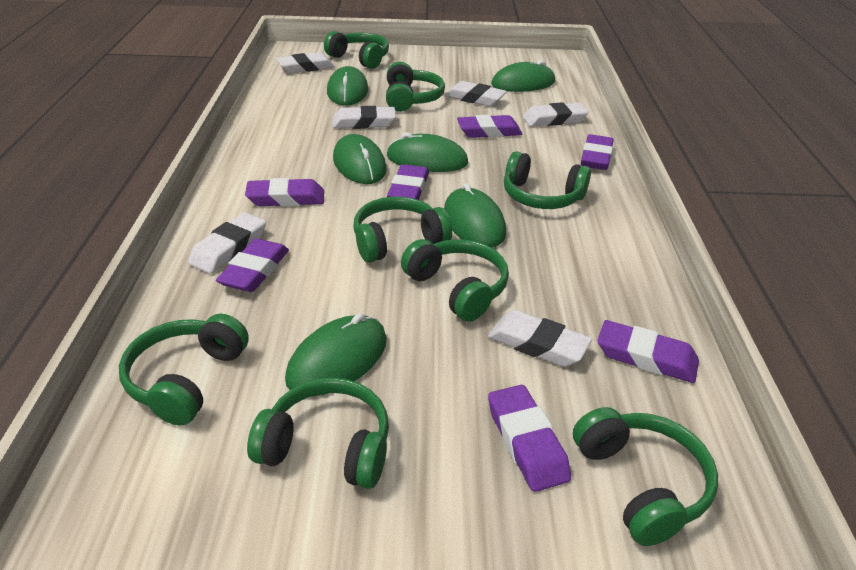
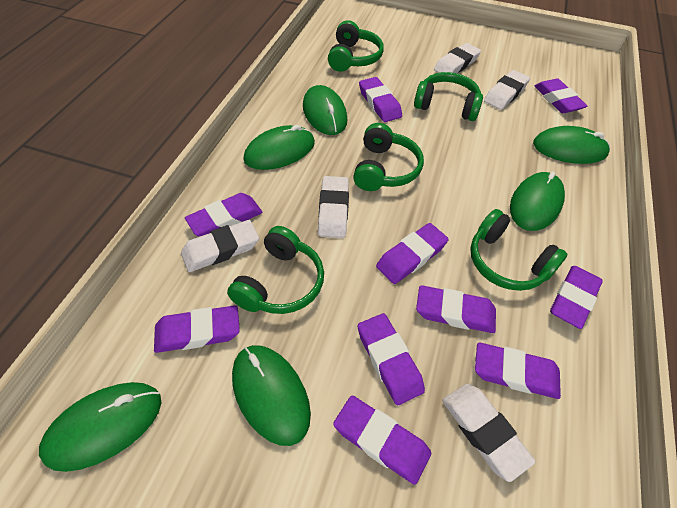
green headphones: [119,314,249,425] [247,378,389,489] [324,31,389,69] [353,197,452,263] [386,62,445,112] [401,239,509,322] [504,151,591,209] [573,407,718,546] = 8 -> [227,226,324,314] [328,20,384,72] [353,123,424,191] [414,72,483,121] [470,209,567,291] = 5
purple eraser: [216,238,289,292] [245,178,324,207] [387,164,429,200] [457,115,523,138] [488,385,571,492] [581,134,614,170] [598,320,699,383] = 7 -> [154,305,240,353] [185,193,263,236] [333,395,431,485] [358,313,425,405] [359,77,402,122] [376,223,449,284] [416,285,496,333] [475,342,561,399] [535,79,587,113] [550,266,603,329] = 10
white eraser: [188,212,266,274] [276,52,335,74] [332,106,396,129] [445,81,507,106] [488,310,592,367] [523,102,589,127] = 6 -> [181,220,259,272] [318,176,349,238] [434,43,481,73] [442,384,536,482] [484,70,530,110] = 5

